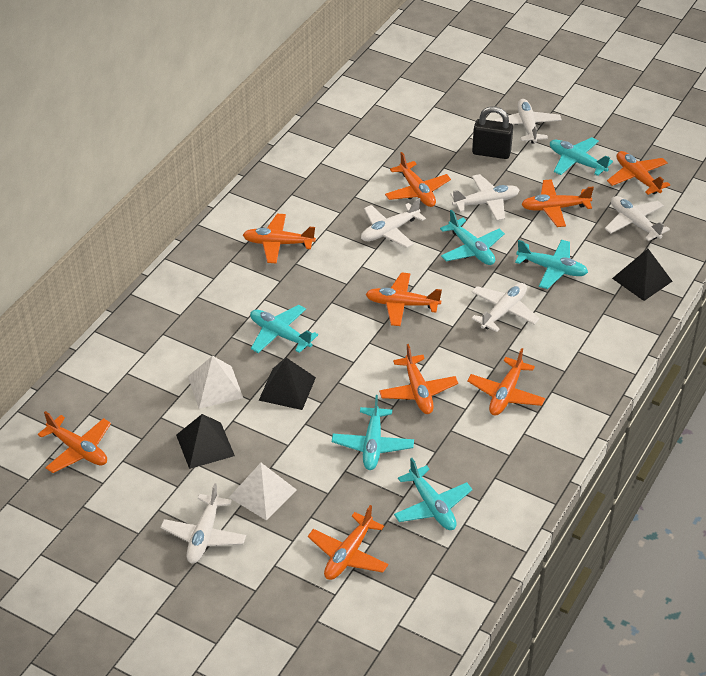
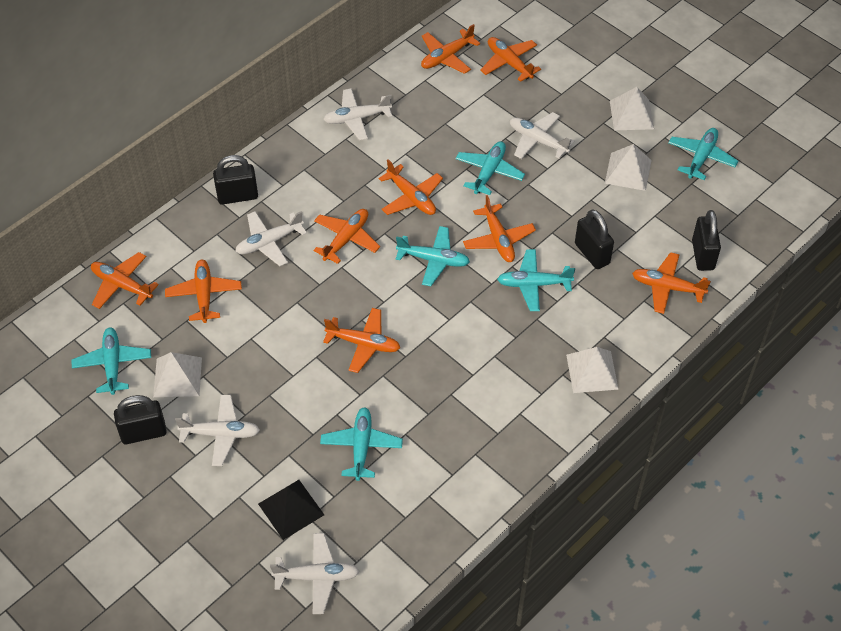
black padlock: [472,106,513,159] = 1 -> [114,395,167,444] [213,155,258,205] [575,209,614,269] [692,210,721,271] = 4
black pyramid: [176,414,235,469] [259,358,316,410] [612,249,673,301] = 3 -> [258,480,324,540] = 1
white plane: [160,483,246,563] [361,198,426,248] [451,174,519,221] [471,283,540,332] [494,99,562,144] [605,196,670,241] = 6 -> [175,395,260,466] [235,211,307,266] [270,533,360,614] [323,88,392,140] [510,112,575,159] = 5
white pyramid: [188,356,243,409] [229,463,297,521] = 2 -> [153,352,202,397] [566,347,619,393] [605,144,652,191] [610,87,654,130] = 4

